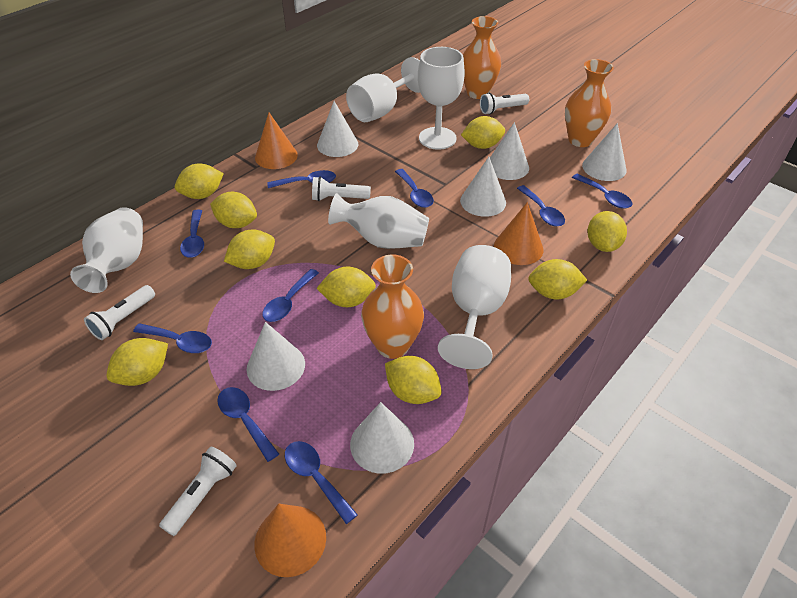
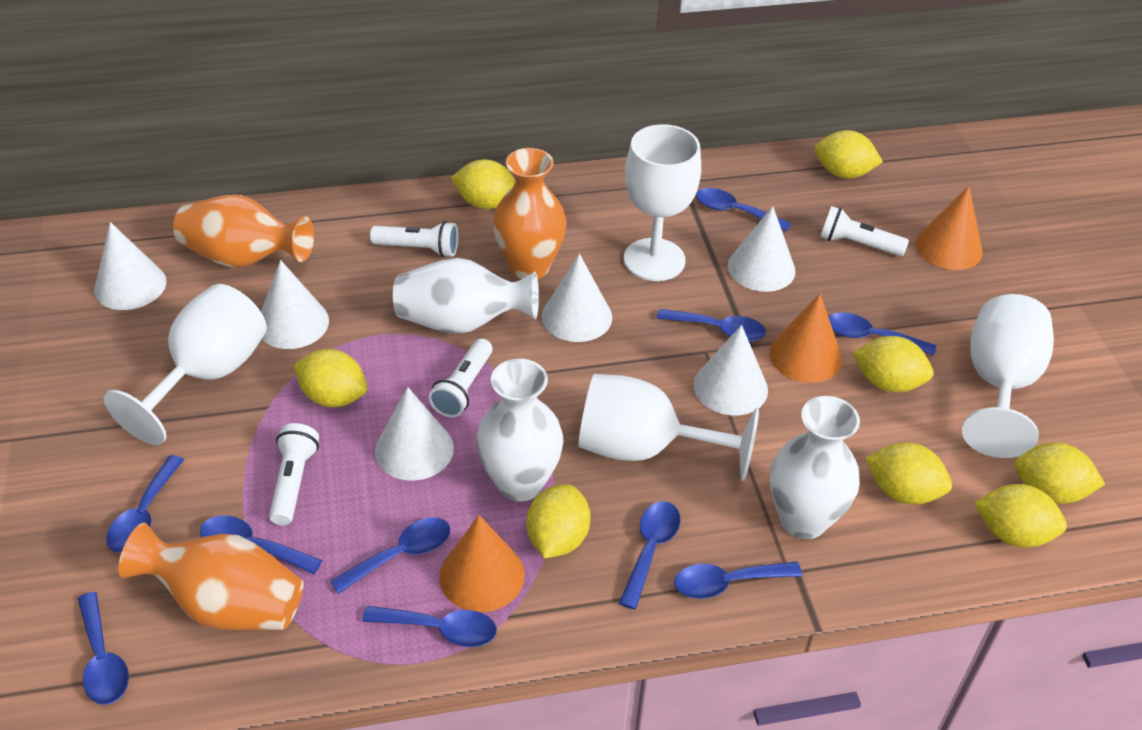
blue spoon: [133,323,212,353] [180,209,204,258] [217,387,279,462] [262,269,319,322] [267,170,336,188] [285,441,358,524] [395,169,434,208] [517,185,565,227] [572,174,632,209] = 9 -> [78,592,129,705] [106,455,184,552] [200,515,322,574] [330,517,450,594] [362,606,497,647] [619,501,681,609] [657,309,766,342] [674,561,802,599] [696,188,791,232] [828,312,936,356] = 10
white goblet: [346,57,420,122] [418,47,465,150] [438,245,511,369] = 3 -> [104,284,267,445] [579,374,759,481] [624,124,701,281] [962,294,1054,458] = 4
white vase: [70,207,143,293] [328,193,429,249] = 2 -> [393,258,539,334] [476,359,563,502] [770,396,860,539] = 3
yellow lemon: [106,338,168,386] [175,164,224,199] [210,192,257,228] [224,229,275,269] [316,267,376,307] [385,356,442,404] [461,116,505,149] [528,259,587,300] [588,211,627,252] = 9 -> [294,349,367,407] [451,159,516,209] [527,484,590,558] [815,130,883,178] [852,336,934,393] [865,442,952,505] [974,484,1067,548] [1014,443,1105,504] = 8

